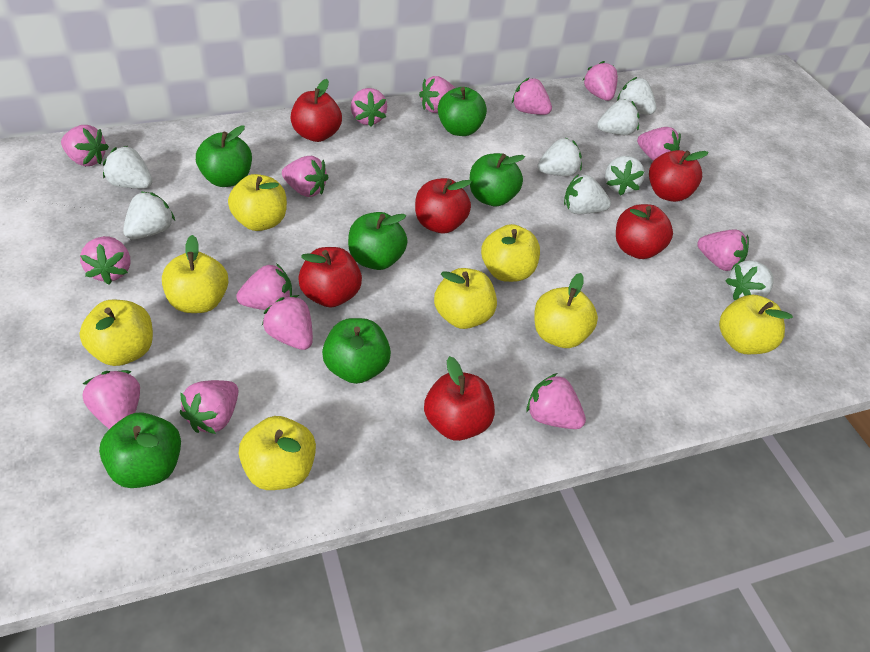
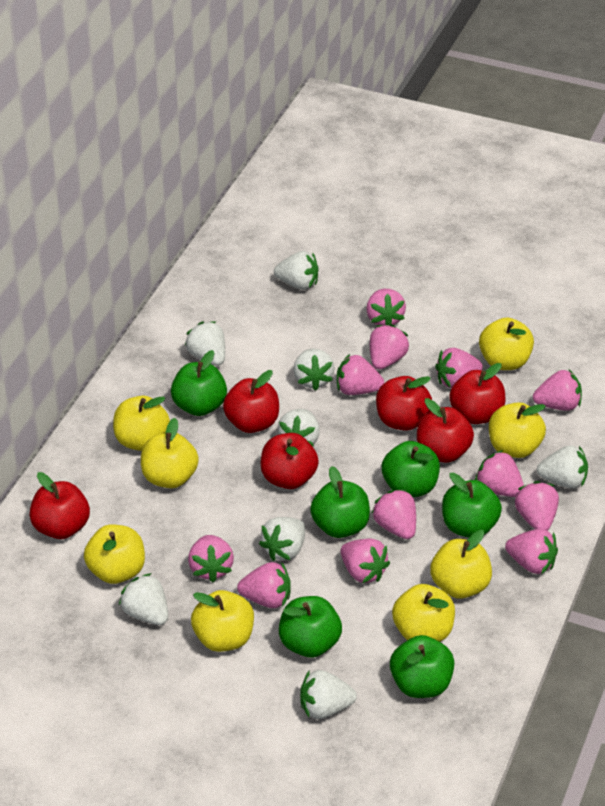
pink strawberry: [61,125,109,166] [80,236,130,284] [83,370,140,429] [180,380,238,434] [236,263,292,310] [262,295,313,350] [282,156,329,197] [351,88,387,127] [419,76,455,113] [512,78,552,115] [526,373,586,429] [583,61,618,101] [637,127,681,161] [697,230,749,271] = 14 -> [188,535,234,582] [237,562,291,608] [337,354,384,395] [340,538,390,583] [366,289,406,325] [370,324,409,370] [371,489,416,539] [435,348,483,388] [475,450,524,497] [505,529,558,574] [515,481,559,531] [533,370,582,411] = 12

